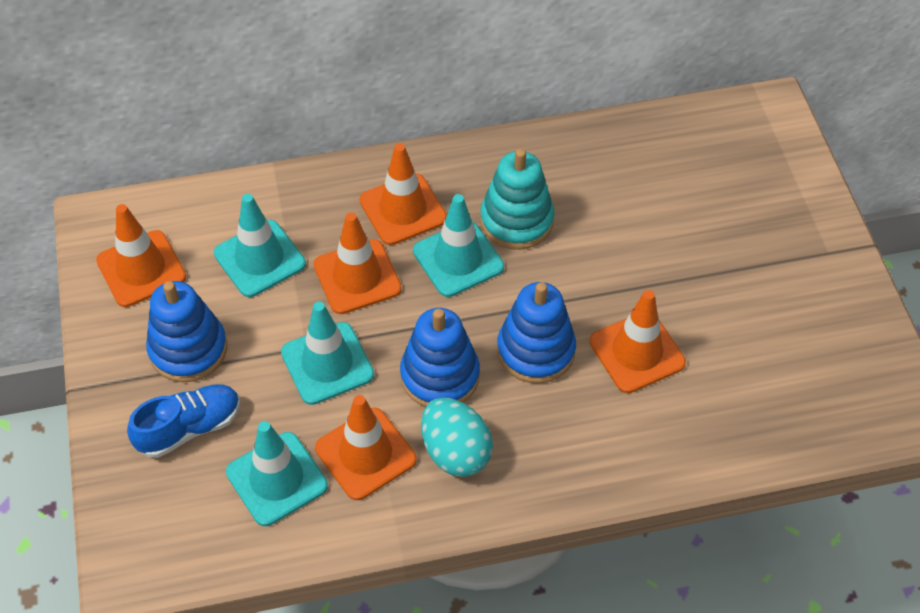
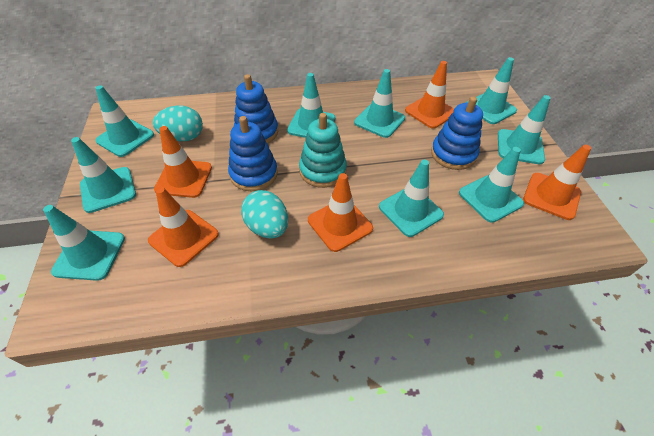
blue shoe: [127,385,240,458] = 1 -> none = 0
turquoise egg: [421,397,493,477] = 1 -> [153,105,203,141] [241,190,288,238] = 2
turquoise traffic cone: [214,194,306,297] [226,421,328,526] [281,302,374,405] [413,194,504,297] = 4 -> [43,205,125,281] [71,137,136,213] [95,85,154,157] [287,73,335,138] [354,69,405,138] [379,160,444,237] [459,147,524,223] [466,57,517,124] [498,95,551,164] = 9

